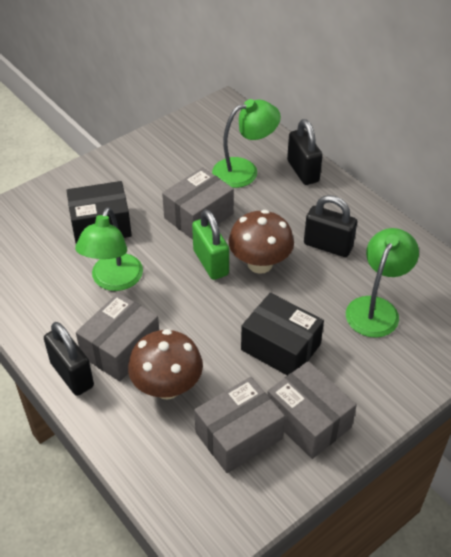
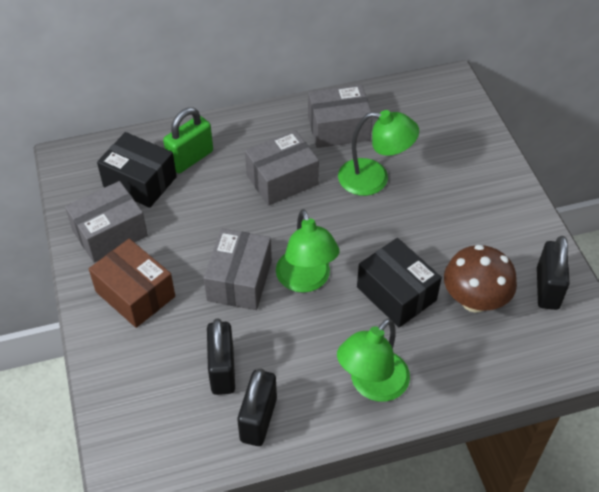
brown box: none = 0 -> [89,239,175,328] = 1
brown mushroom: [128,329,203,399] [228,210,294,274] = 2 -> [444,245,517,313] = 1

